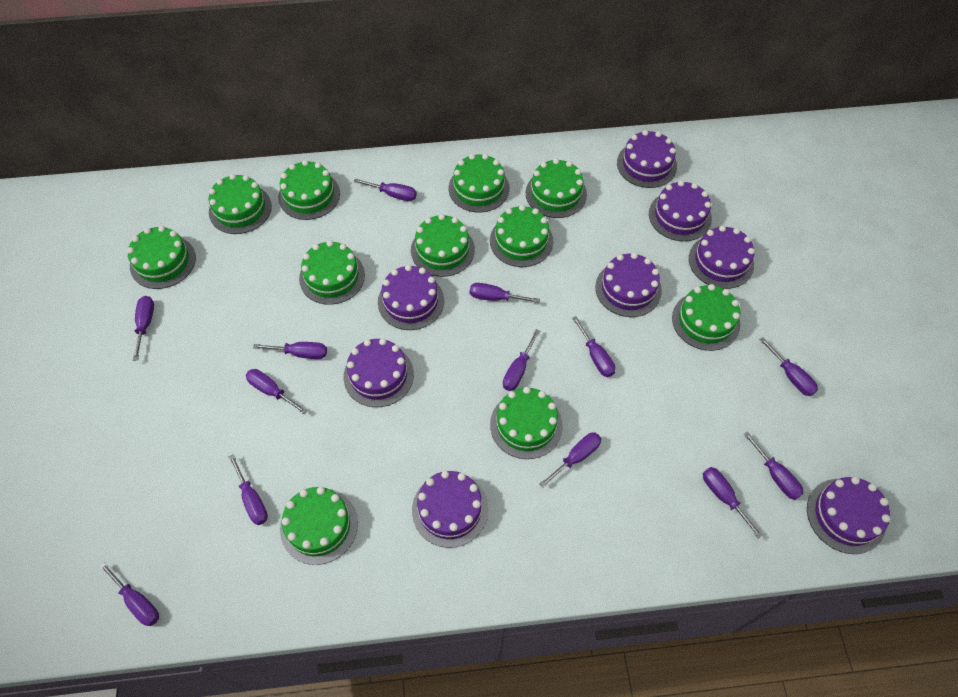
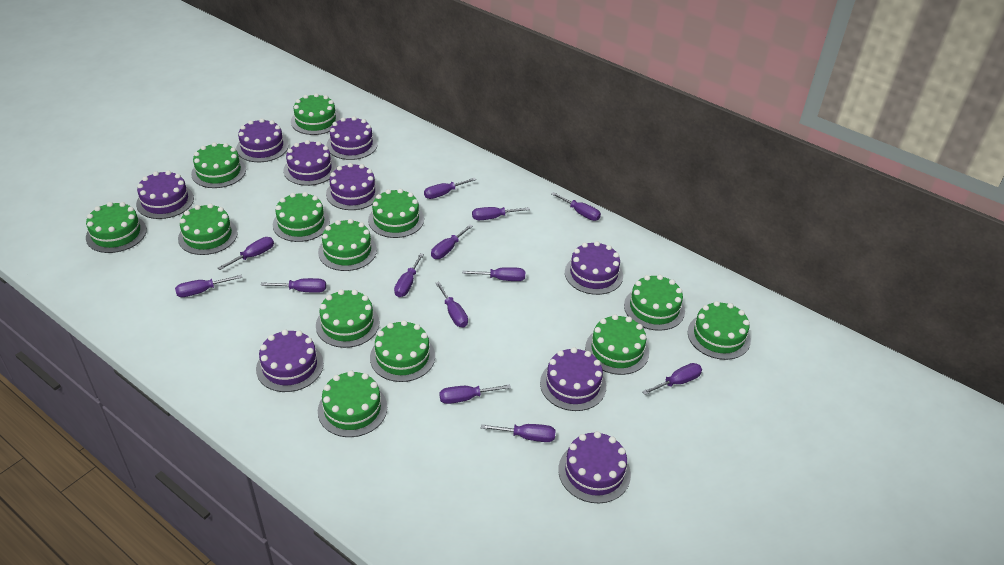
green cake: [127,226,196,289] [209,174,272,234] [278,160,340,220] [280,487,358,565] [299,240,365,305] [411,214,475,277] [449,154,509,212] [490,205,553,267] [490,387,563,459] [526,158,587,218] [672,284,740,351] = 11 -> [86,202,147,253] [178,203,238,255] [191,142,246,188] [273,192,330,242] [291,93,341,135] [316,289,379,348] [318,219,377,271] [318,370,387,437] [368,189,424,238] [370,320,435,382] [585,314,649,375] [624,275,685,331] [688,301,751,360] = 13
purple cake: [344,338,414,407] [378,265,444,330] [412,471,489,548] [595,253,662,317] [617,130,677,188] [649,180,712,241] [689,225,755,289] [807,477,891,554] = 8 -> [136,170,194,219] [236,118,288,162] [256,330,324,392] [283,140,337,186] [326,116,378,160] [326,163,380,210] [540,347,606,411] [558,431,631,503] [565,241,623,295] = 9

